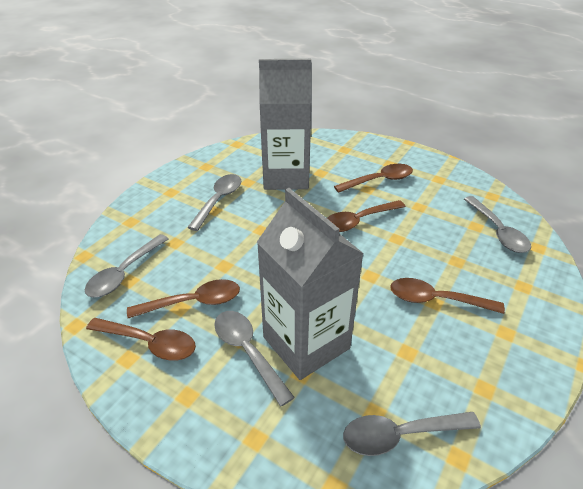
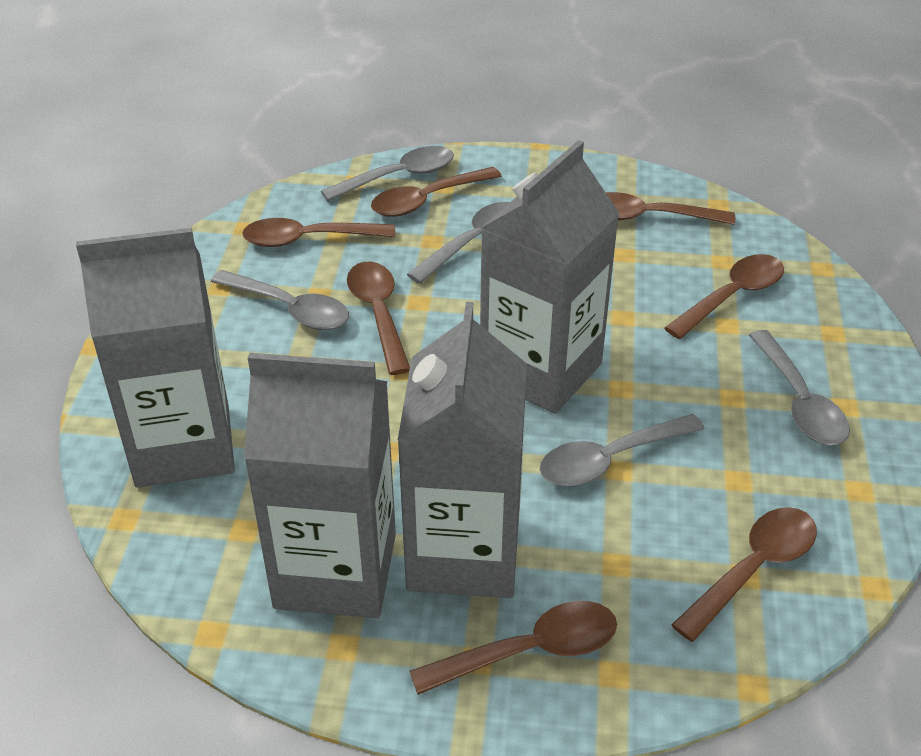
brown spoon: [86,318,196,361] [127,279,240,318] [327,200,406,232] [334,164,413,193] [390,278,505,314] = 5 -> [242,218,395,247] [347,262,410,375] [371,167,502,217] [409,601,617,695] [606,192,735,225] [665,254,784,339] [671,507,817,642] = 7
grey carton: [257,188,364,380] [259,59,311,190] = 2 -> [76,228,235,488] [244,353,396,618] [398,302,527,598] [480,140,620,414] = 4

